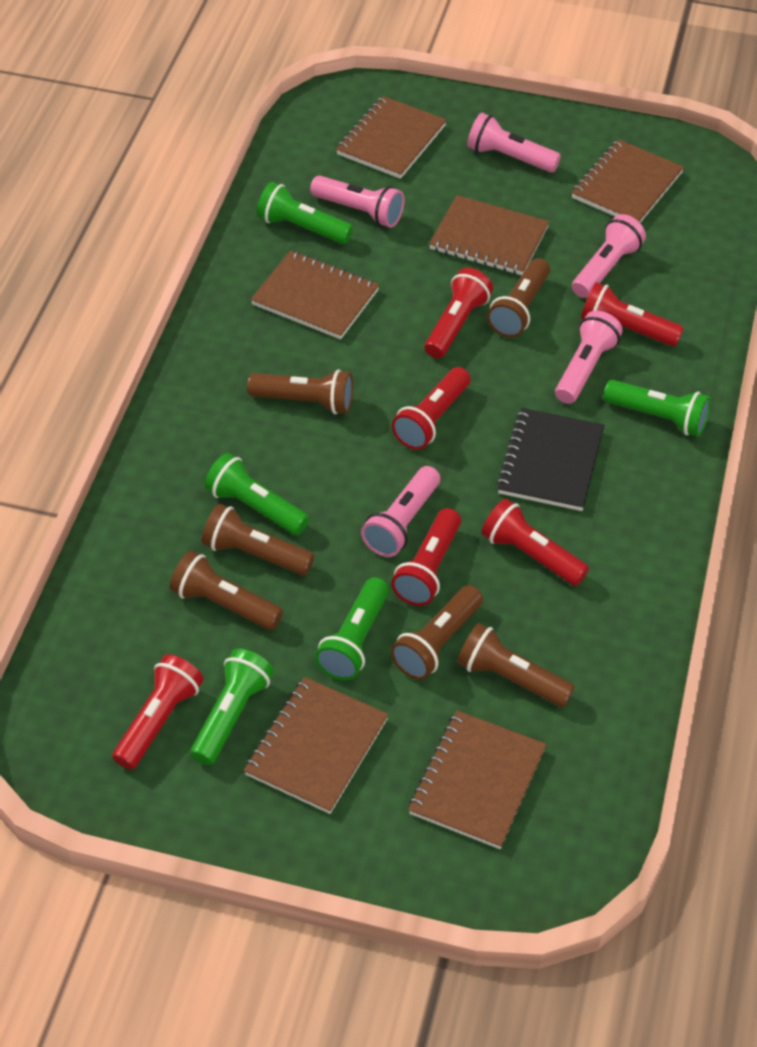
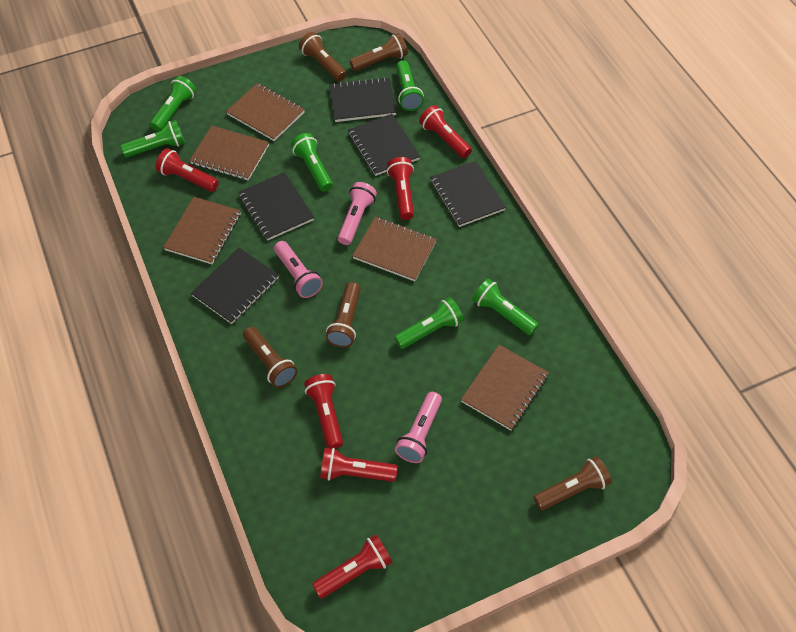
black notebook: [496,408,605,511] = 1 -> [191,248,279,324] [239,172,314,240] [329,77,397,122] [348,114,420,176] [430,161,506,227] = 5
brown flashlight: [170,551,283,630] [202,504,315,576] [247,369,353,414] [391,585,483,680] [457,623,575,707] [487,258,550,338] = 6 -> [243,327,297,388] [299,32,347,81] [326,282,361,348] [350,33,408,71] [533,456,612,510] = 5
brown notebook: [244,677,389,814] [251,250,379,339] [336,96,447,179] [408,710,547,849] [429,195,549,275] [572,139,684,223] = 6 -> [163,197,241,264] [189,126,269,181] [226,83,305,141] [352,217,437,281] [461,345,549,431] = 5
green flashlight: [190,649,274,765] [204,453,309,535] [257,182,353,244] [315,577,389,680] [603,380,711,437] = 5 -> [121,120,185,158] [150,76,196,132] [291,133,333,192] [394,297,464,349] [396,60,424,111] [472,279,539,335] = 6
pink flashlight: [310,175,405,228] [361,466,440,557] [467,113,561,173] [555,311,623,404] [572,214,646,298] = 5 -> [274,241,323,298] [338,182,377,245] [395,392,442,463] = 3

